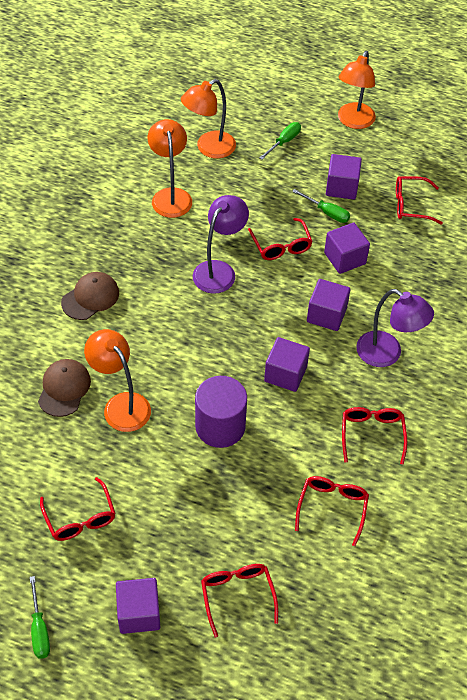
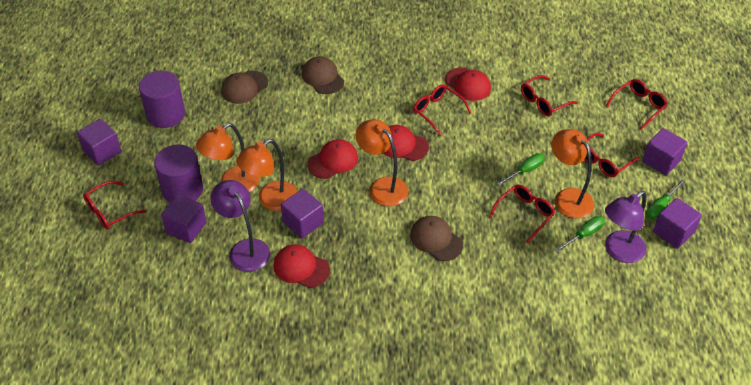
brown cap: [38,359,91,417] [61,272,119,320] = 2 -> [221,71,268,104] [302,56,344,94] [410,216,463,261] = 3
purple cylinder: [195,376,247,448] = 1 -> [139,71,185,128] [154,145,203,203] = 2
red cap: none = 0 -> [273,244,330,288] [307,139,358,179] [383,125,429,161] [445,67,491,101] = 4

